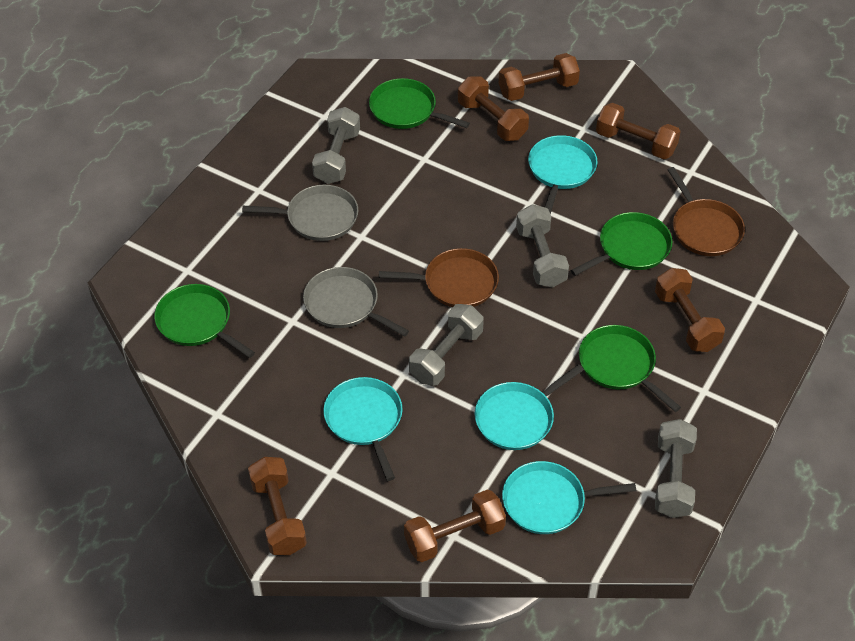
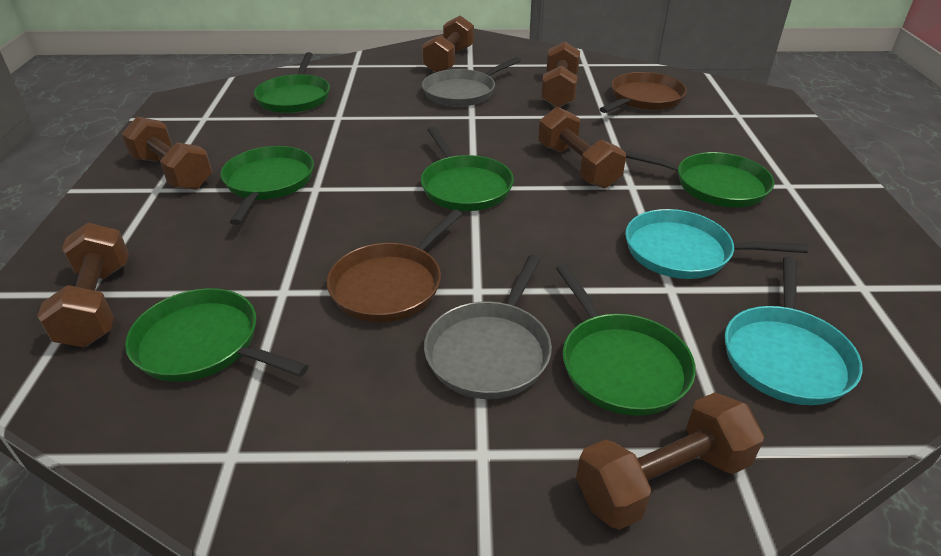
green pan: [154,284,255,358] [369,78,470,129] [570,212,673,276] [579,325,681,412] = 4 -> [125,288,309,382] [220,146,314,225] [254,52,330,113] [421,127,514,211] [556,264,696,416] [623,150,774,208] = 6
grey dumbbell: [312,107,360,184] [409,304,484,386] [516,204,569,288] [655,419,697,518] = 4 -> none = 0
turquoise pan: [323,377,403,481] [474,364,584,450] [502,461,636,534] [528,135,598,214] = 4 -> [625,209,808,279] [725,257,862,405] = 2

